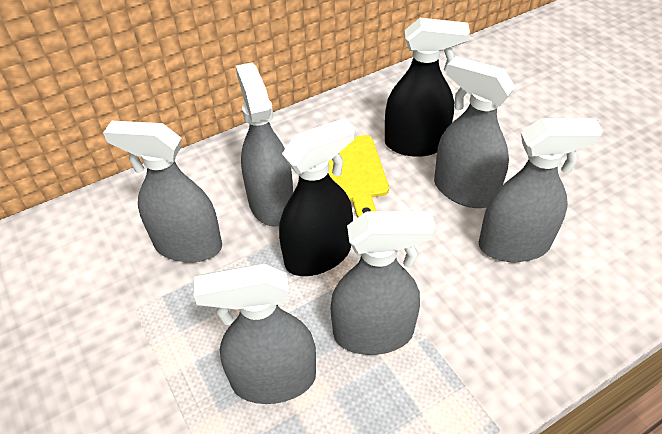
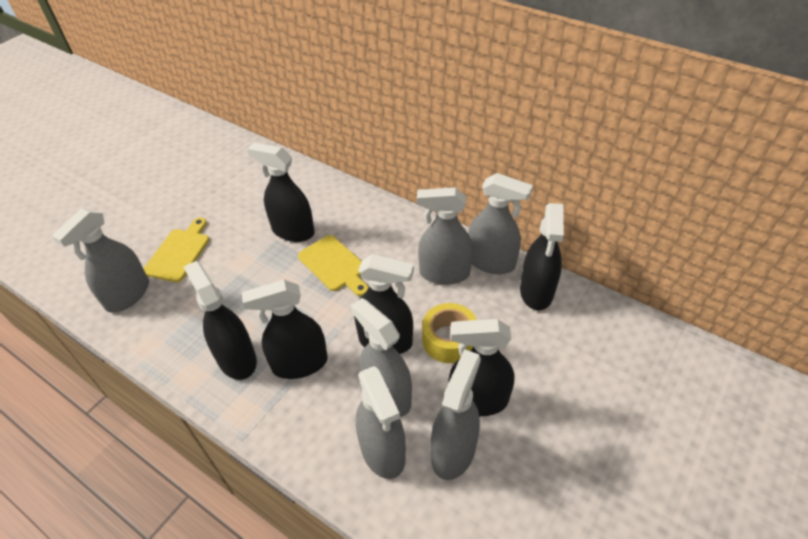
black spray bottle: [279,118,355,276] [385,18,470,157] = 2 -> [184,261,257,380] [242,280,328,379] [247,142,314,242] [354,254,414,354] [448,319,514,416] [520,203,564,310] = 6
yellow cutting board: [328,135,389,218] = 1 -> [143,217,209,282] [298,235,368,296] = 2
yellow tape: none = 0 -> [422,303,477,363] = 1

